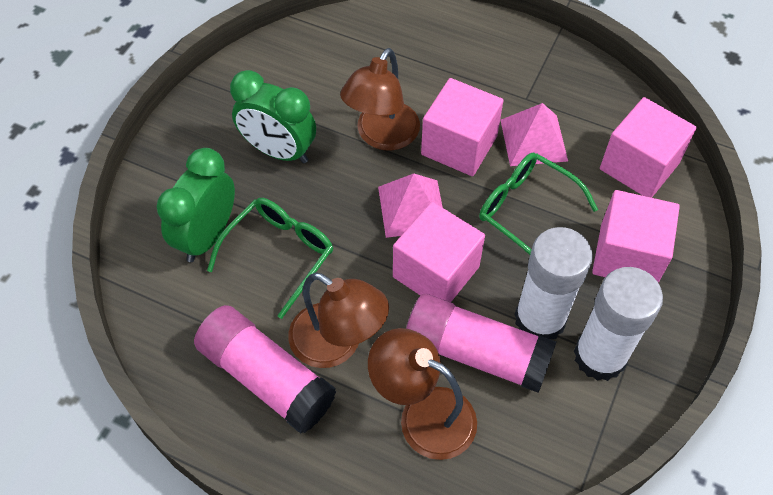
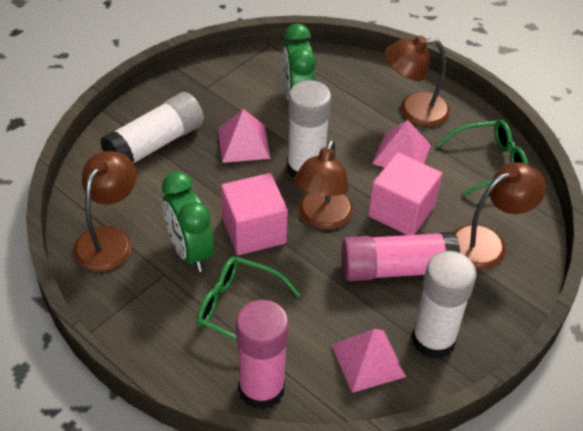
brown lamp: [288,272,389,368] [340,48,420,151] [368,328,477,460] = 3 -> [73,151,137,271] [294,139,353,230] [384,35,450,127] [454,162,546,269] = 4
pink cube: [393,202,485,302] [421,78,504,176] [592,190,680,283] [600,97,696,198] = 4 -> [221,173,288,255] [368,152,442,235] = 2
pink pyramid: [378,174,443,238] [500,103,568,166] = 2 -> [218,109,271,163] [331,329,406,393] [372,120,431,168] = 3
white glue stick: [515,227,593,340] [574,267,663,381] = 2 -> [100,92,204,164] [287,80,331,178] [411,251,477,359] = 3

